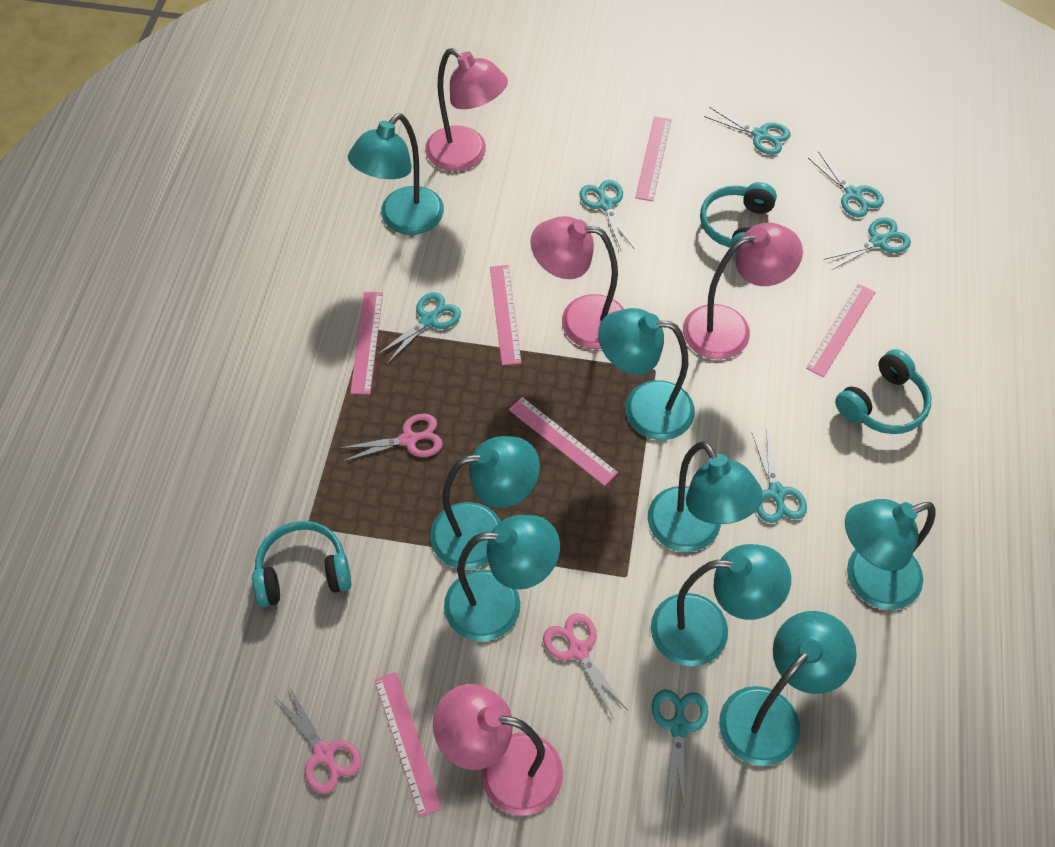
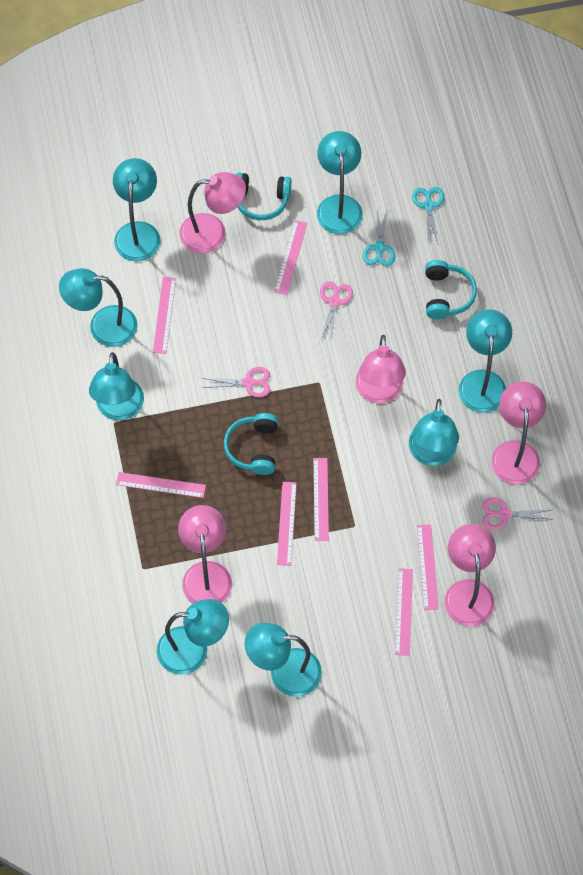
pink lamp: [425,48,508,171] [433,684,563,815] [530,216,624,349] [683,223,803,360] = 4 -> [178,505,232,603] [179,172,246,253] [355,335,406,404] [444,524,496,626] [491,381,546,485] = 5
pink ruler: [350,292,383,395] [375,672,443,818] [490,265,521,365] [509,397,618,486] [635,116,671,201] [806,284,875,377] = 6 -> [116,472,206,498] [153,277,176,354] [274,220,307,295] [277,482,297,566] [313,458,329,541] [395,568,413,656] [417,524,439,610] = 7
turquoise scissors: [376,292,461,364] [580,180,634,250] [652,689,708,806] [704,107,790,155] [752,432,807,523] [808,151,884,218] [823,217,911,270] = 7 -> [363,209,395,266] [412,187,444,244] = 2

